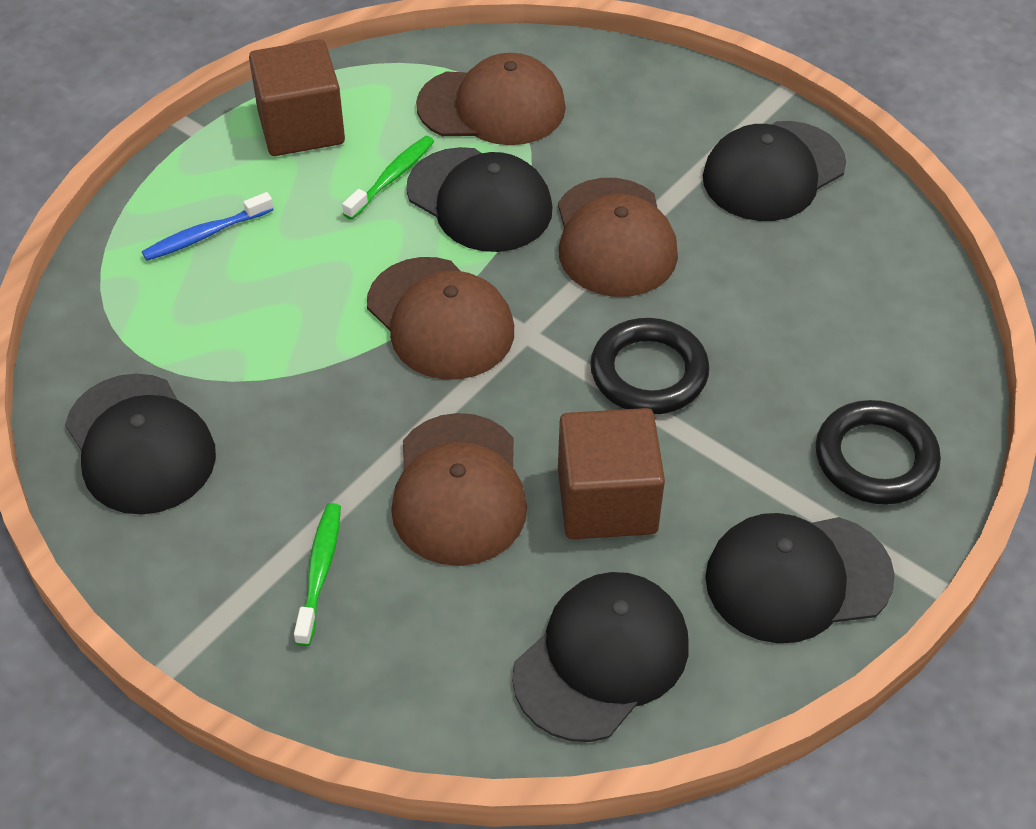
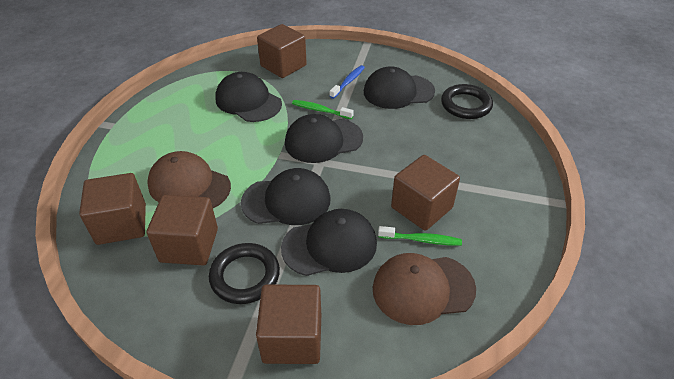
brown cap: [367,257,514,380] [391,413,527,566] [416,53,566,145] [558,178,678,297] = 4 -> [147,151,231,208] [373,253,476,325] = 2
brown cube: [249,39,345,156] [558,408,665,539] = 2 -> [79,173,146,245] [147,195,218,265] [256,284,321,364] [257,24,307,78] [391,155,460,231] = 5

